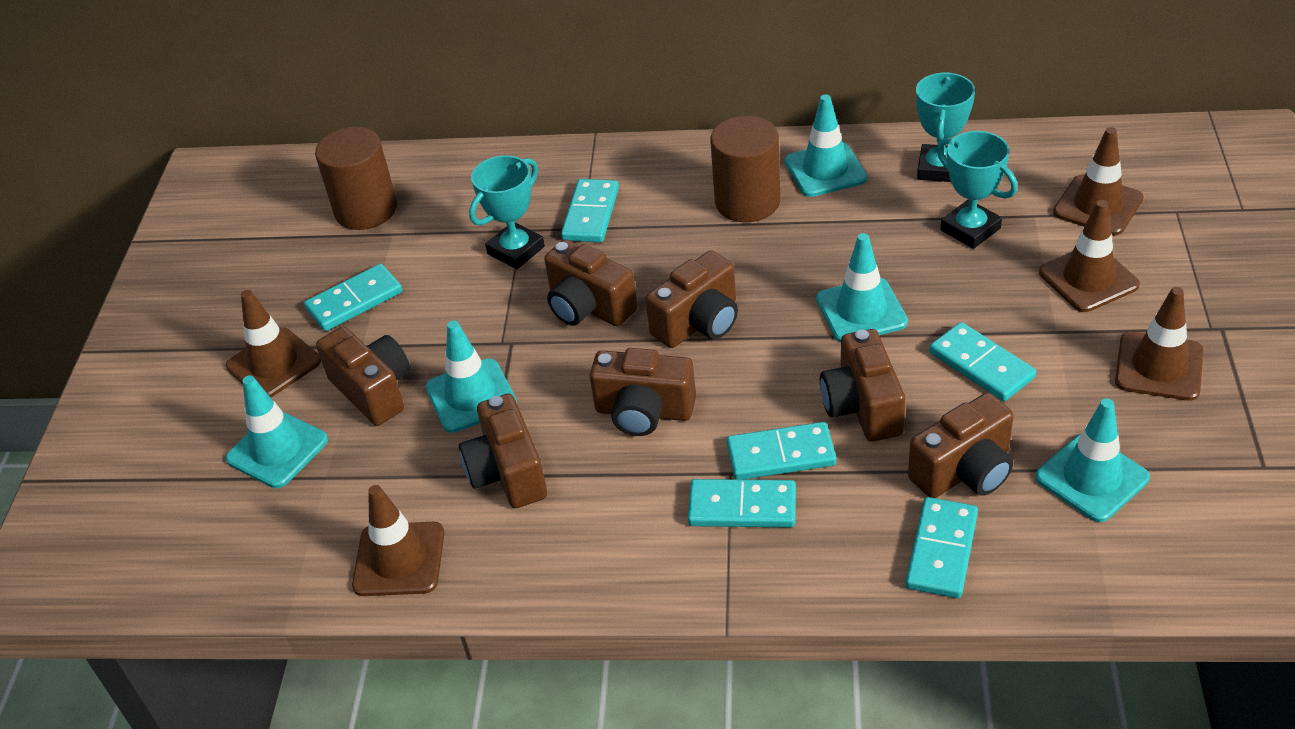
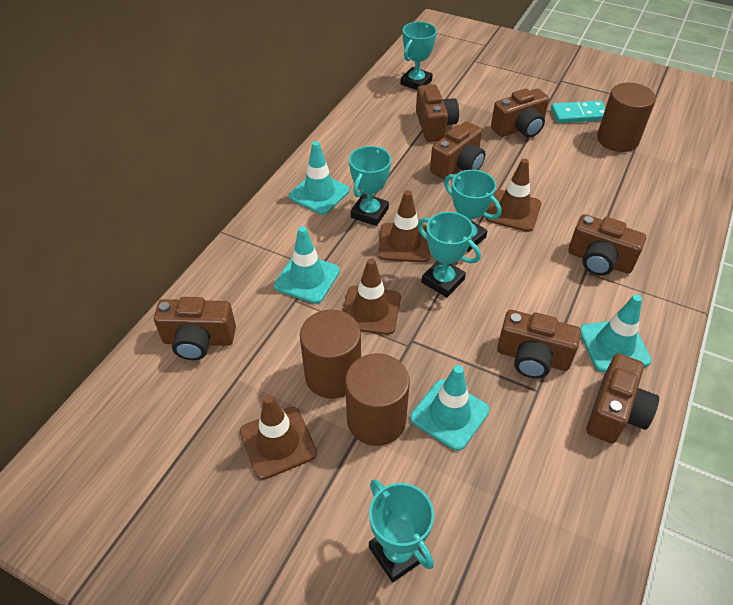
brown cylinder: [315,127,397,230] [710,116,780,222] = 2 -> [300,310,361,399] [345,354,410,446] [597,83,656,152] = 3
brown traffic cone: [226,290,321,397] [352,485,444,596] [1039,200,1140,312] [1053,127,1144,235] [1115,287,1203,401] = 5 -> [240,395,317,480] [343,258,401,335] [378,190,430,263] [485,159,541,232] = 4
turquoise domino: [304,264,402,331] [561,179,619,242] [688,479,796,528] [726,422,836,480] [905,497,978,598] [929,322,1036,401] = 6 -> [551,101,605,123] = 1
turquoise traffic cone: [226,375,328,488] [425,321,517,433] [785,94,867,197] [816,233,908,342] [1035,398,1150,522] = 5 -> [274,226,340,304] [289,141,349,214] [410,365,490,451] [580,294,652,372] = 4
turquoise trophy: [469,155,545,269] [916,72,975,182] [937,131,1017,249] = 3 -> [349,146,391,226] [369,479,434,582] [401,22,437,90] [418,212,481,297] [444,170,501,252] = 5

